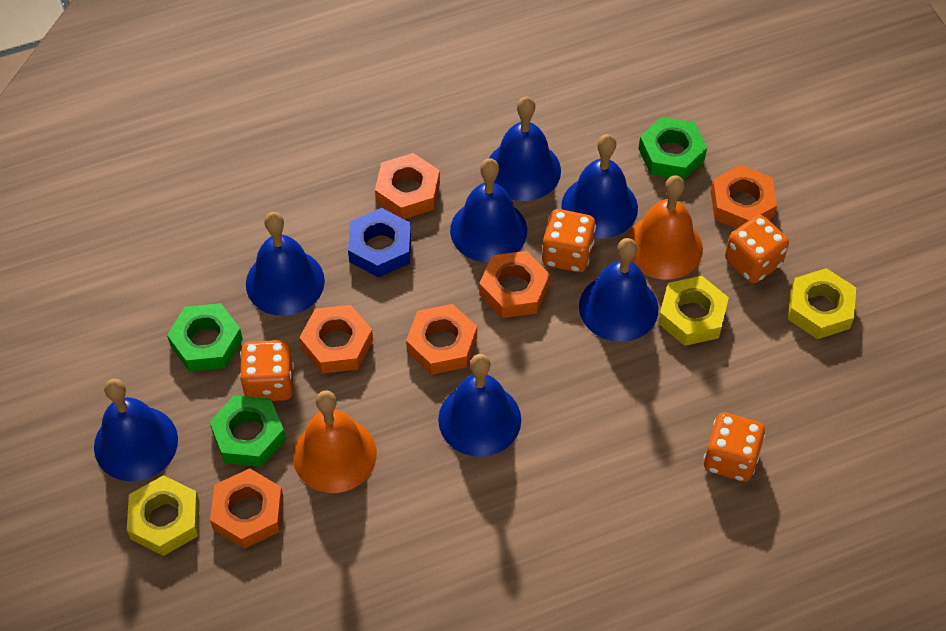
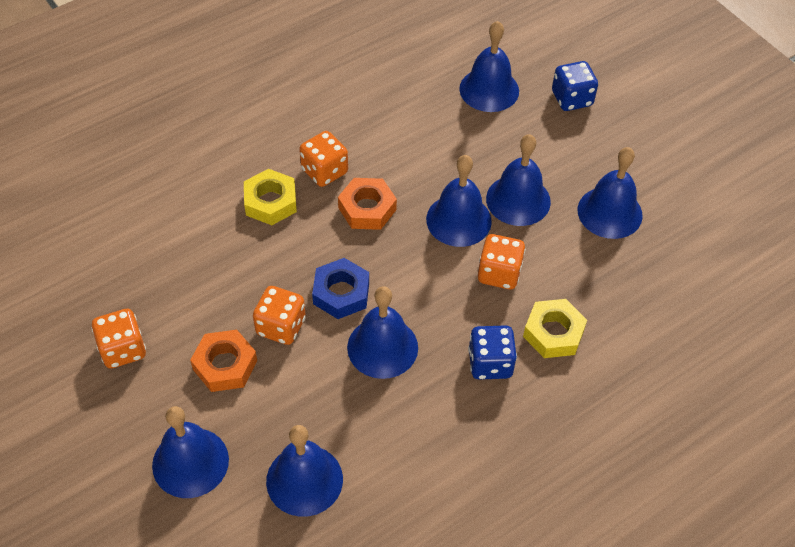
blue dice: none = 0 -> [468,325,517,380] [552,61,598,111] = 2
green nut: [167,303,243,372] [209,395,286,467] [638,117,707,180] = 3 -> none = 0
orange bell: [293,390,377,493] [626,175,703,280] = 2 -> none = 0
orange nut: [210,468,283,549] [299,305,373,374] [375,153,440,219] [406,304,477,375] [479,251,550,318] [711,165,777,229] = 6 -> [190,330,257,392] [338,178,397,230] = 2
yellow nut: [127,475,200,556] [658,276,729,346] [788,268,856,339] = 3 -> [244,169,297,225] [523,299,587,358] = 2

